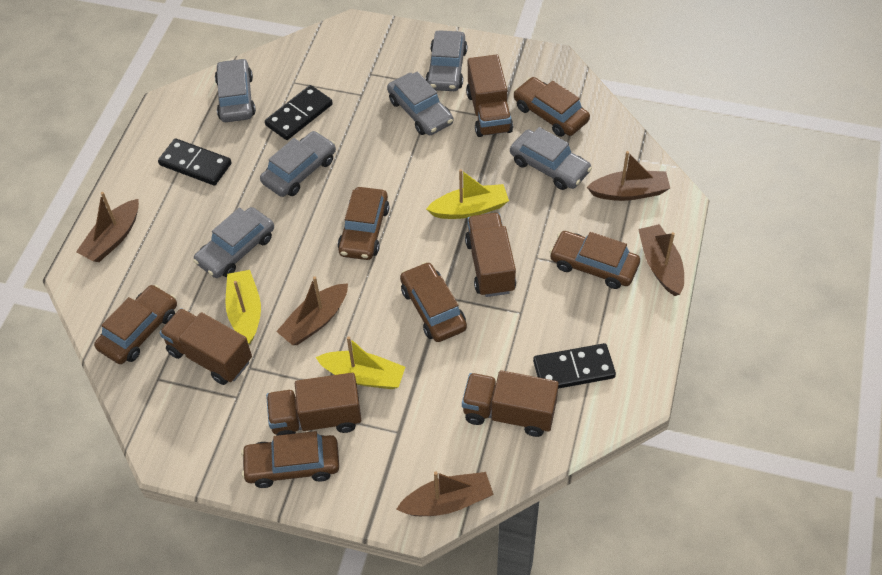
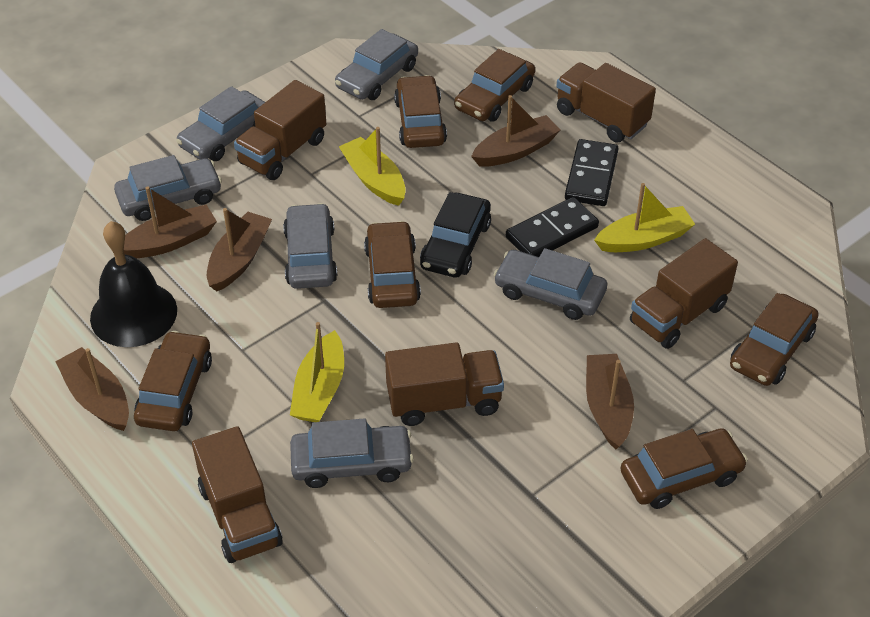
black bell: none = 0 -> [90,221,177,347] = 1
black car: none = 0 -> [420,192,491,278] = 1
black domino: [158,138,232,186] [265,85,333,140] [533,343,616,389] = 3 -> [506,197,599,257] [565,139,618,206] = 2

